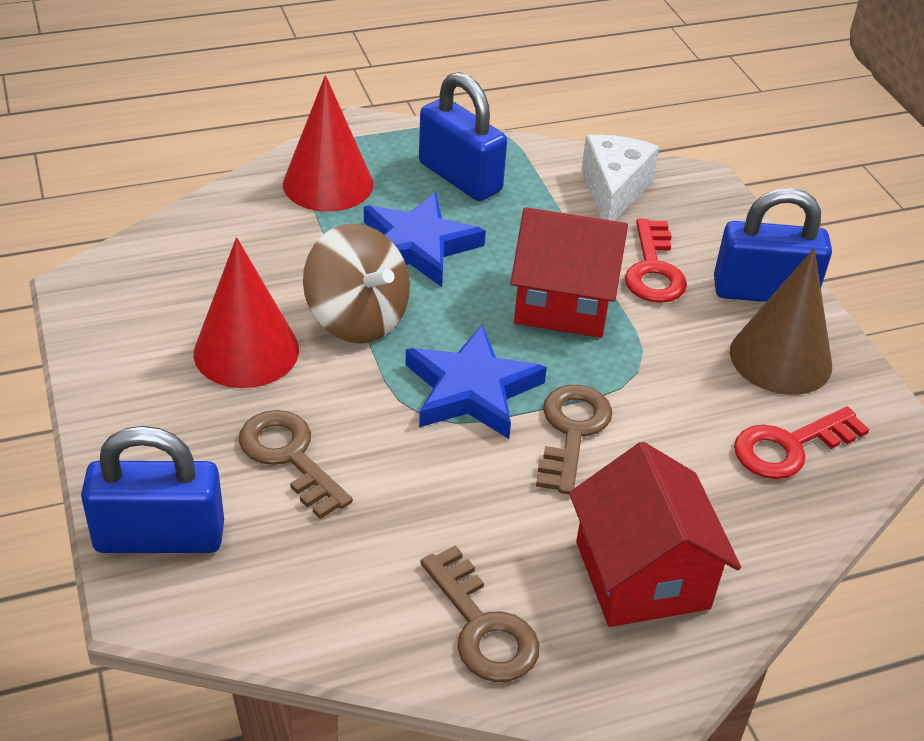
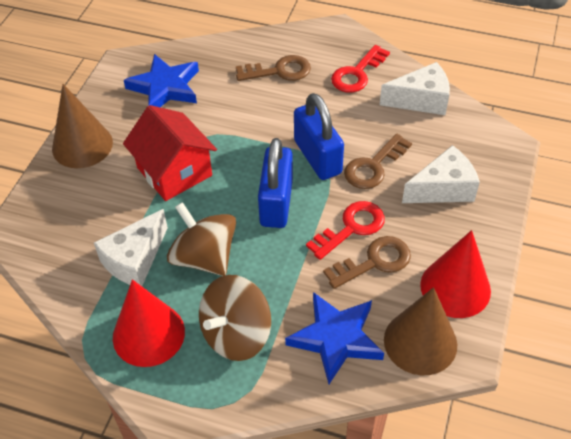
blue padlock: [81,426,224,553] [419,72,507,201] [714,188,832,302] = 3 -> [258,138,293,228] [294,93,344,180] = 2
brown cone: [730,248,832,395] = 1 -> [52,84,113,168] [384,287,457,375] = 2
brown spinning top: [303,223,410,343] = 1 -> [167,202,236,276] [199,275,271,361] = 2
red house: [510,207,628,338] [569,442,741,627] = 2 -> [123,105,217,201] = 1
white cheese: [581,135,659,221] = 1 -> [94,209,168,286] [380,62,450,115] [402,145,480,203] = 3

